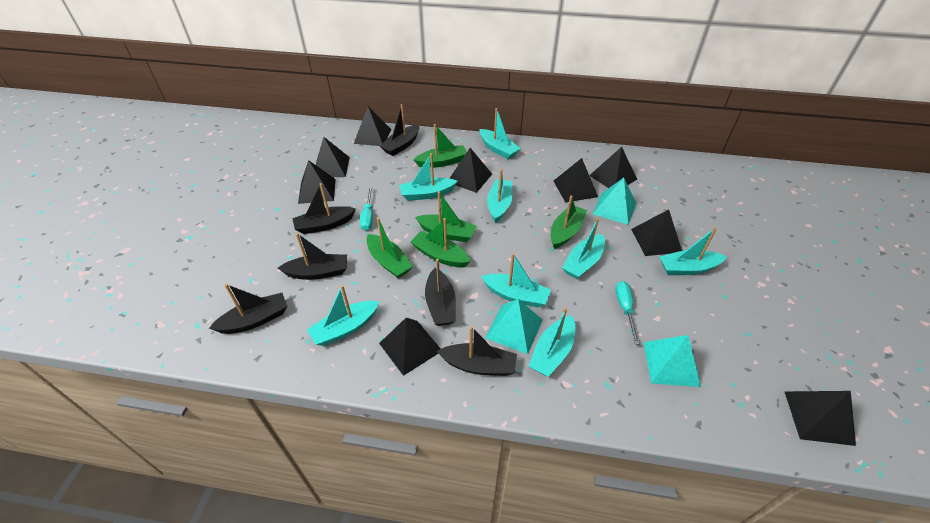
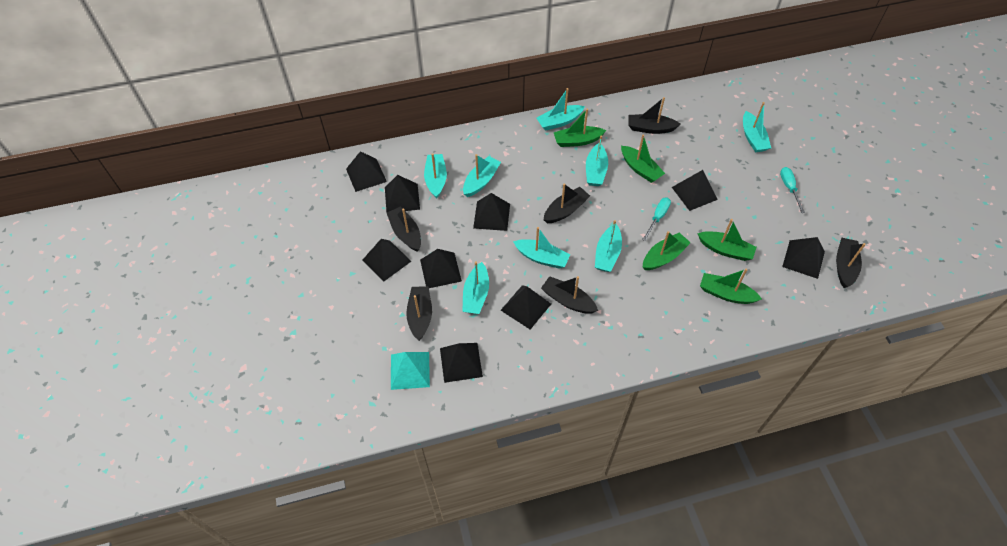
turquoise pyramid: [485,299,542,354] [593,178,636,225] [643,335,701,387] = 3 -> [391,352,430,390] = 1

